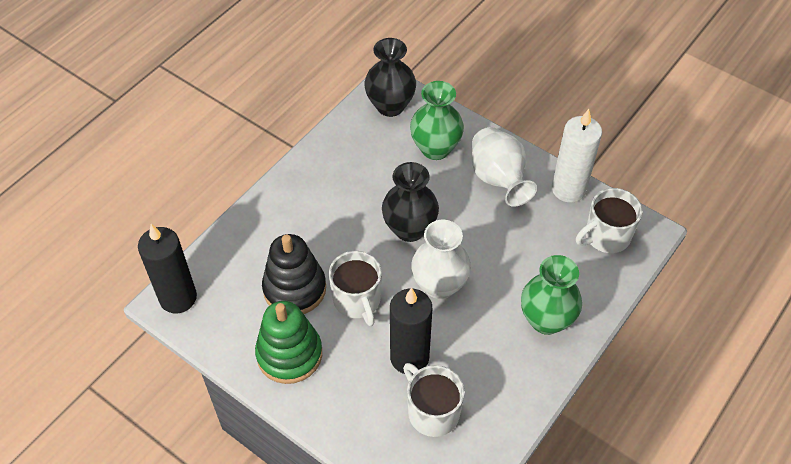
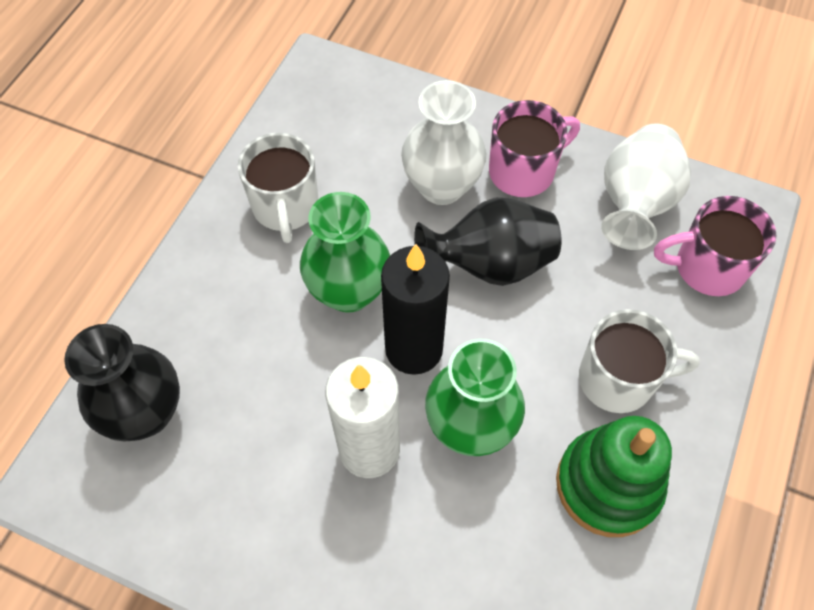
black candle: [138,224,197,313] [390,288,432,374] = 2 -> [381,244,450,375] = 1
black stacking toy: [262,234,326,314] = 1 -> none = 0
pink mug: none = 0 -> [489,100,580,197] [654,196,777,296] = 2
white mug: [329,251,382,326] [403,363,465,437] [576,188,642,253] = 3 -> [238,133,319,243] [579,309,700,413] = 2

